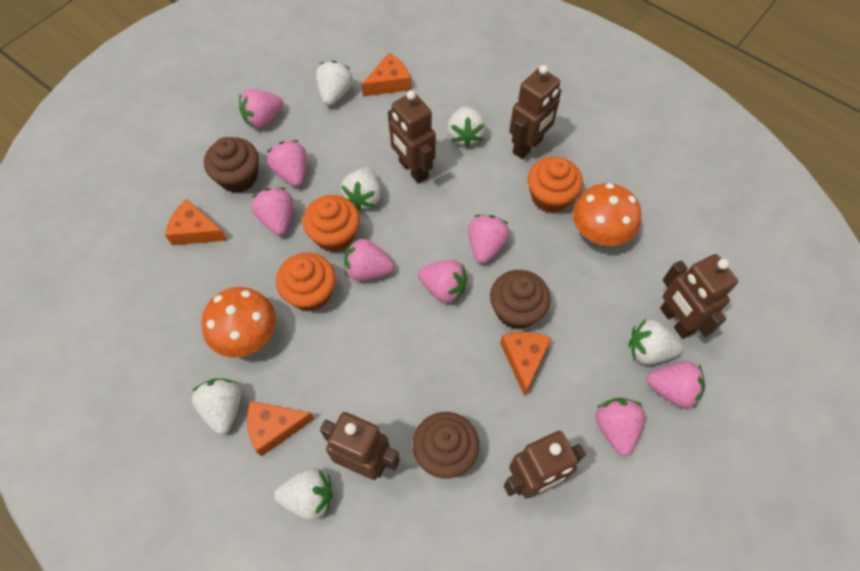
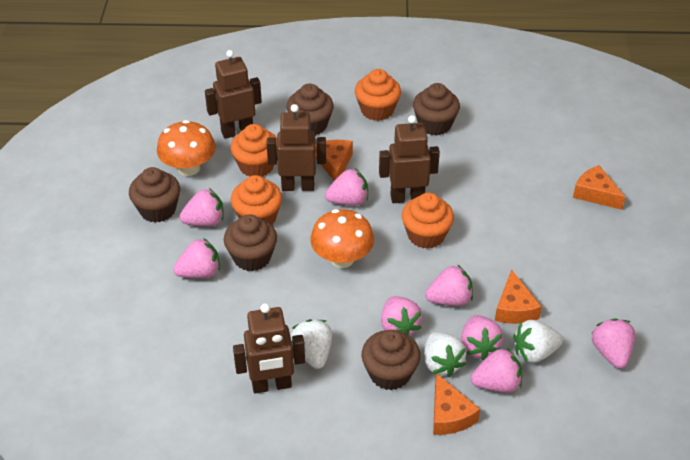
brown cupcake: [204,137,259,193] [413,412,479,478] [490,270,551,329] = 3 -> [129,167,180,223] [224,214,277,271] [286,84,334,135] [361,330,420,390] [413,83,460,135] = 5
brown robot: [320,412,400,480] [388,90,436,184] [504,431,586,499] [509,65,562,159] [660,254,738,339] = 5 -> [205,50,262,139] [233,303,305,394] [267,104,326,191] [379,115,440,203] = 4
orange cupcake: [276,252,336,312] [303,195,360,252] [528,157,583,213] = 3 -> [231,124,277,177] [231,175,282,225] [355,69,401,121] [402,193,454,249] = 4
white strawberry: [192,378,241,435] [274,468,332,520] [316,61,353,106] [341,167,381,211] [447,106,486,148] [628,319,683,365] = 6 -> [290,319,332,369] [424,332,466,377] [513,320,563,363] = 3

